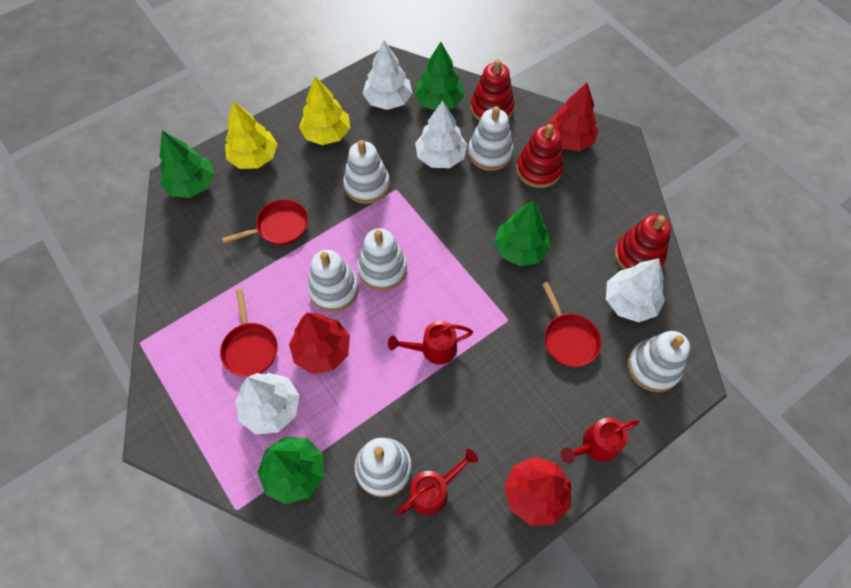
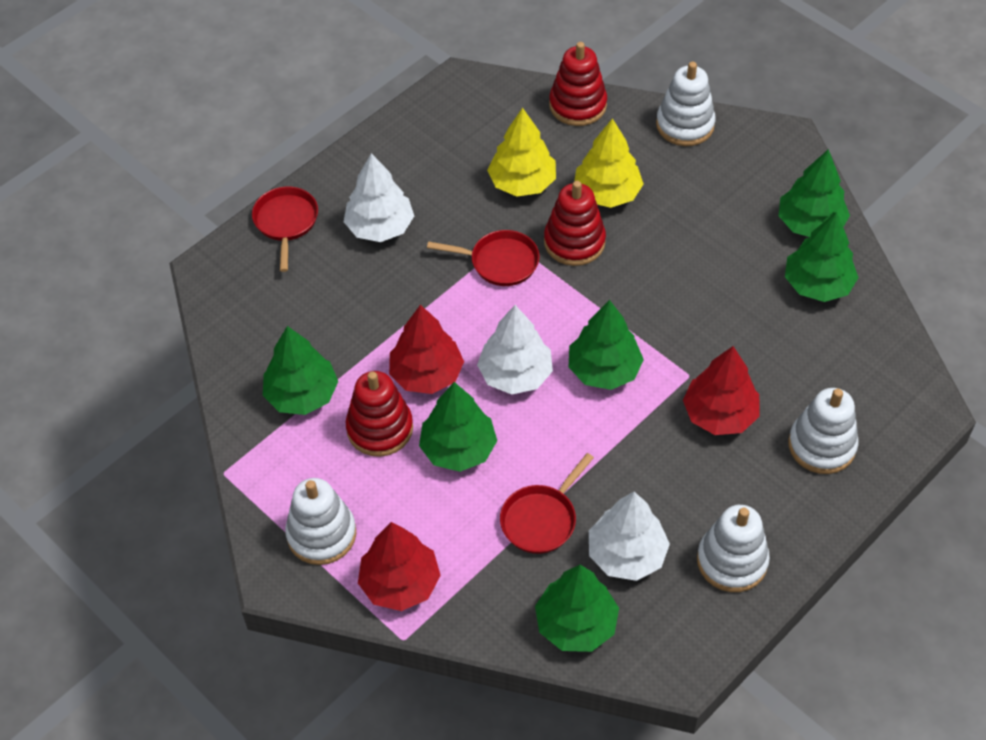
green tree: [159,130,215,198] [257,437,324,504] [414,42,464,110] [494,200,550,266] = 4 -> [263,326,338,415] [419,382,497,472] [535,565,619,652] [569,300,644,390] [778,149,850,237] [785,212,859,302] = 6
red watering can: [388,321,473,365] [397,449,478,515] [561,417,639,464] = 3 -> none = 0
white stacking toy: [308,250,359,312] [343,140,390,204] [354,438,412,497] [357,228,407,291] [468,106,513,171] [628,331,690,392] = 6 -> [285,478,356,565] [656,62,716,146] [697,505,770,592] [788,388,858,474] = 4
white tree: [236,373,300,434] [363,40,412,110] [415,100,467,168] [606,258,665,322] = 4 -> [344,153,414,242] [477,305,553,395] [589,492,670,581] = 3

